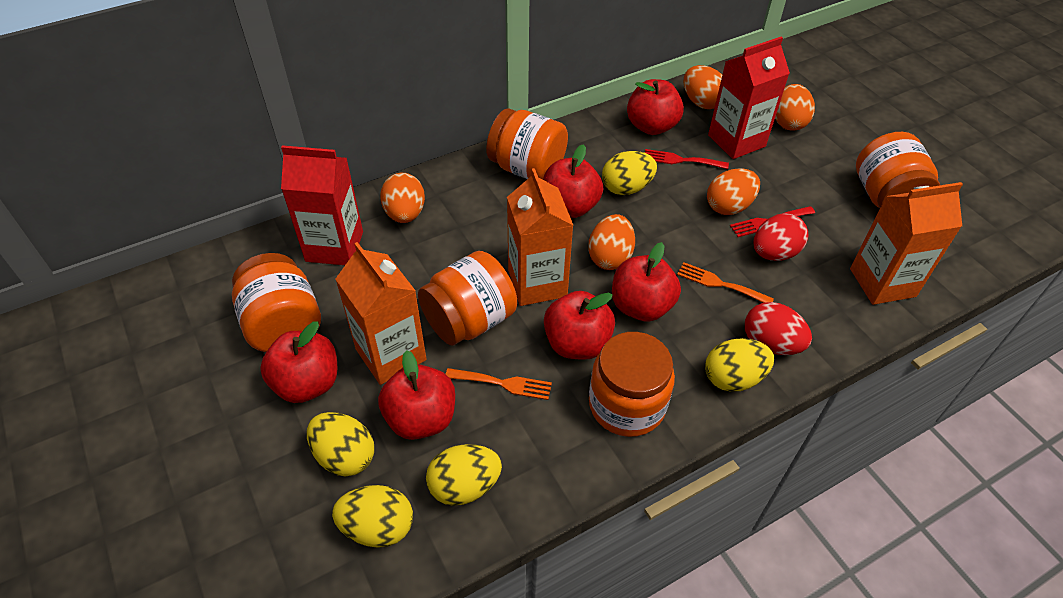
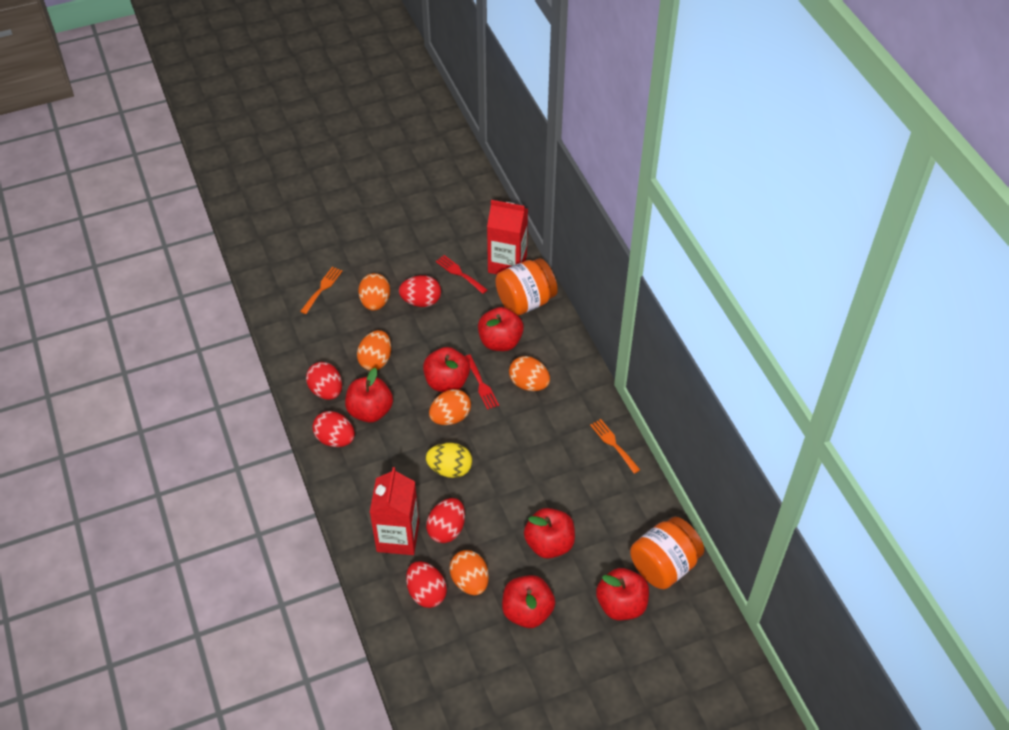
orange carton: [336,242,427,385] [507,168,573,306] [850,182,963,305] = 3 -> none = 0
orange jar: [232,253,321,352] [418,251,517,346] [486,108,568,180] [589,332,675,437] [856,132,940,208] = 5 -> [495,258,558,316] [630,517,704,589] = 2
red egg: [745,302,812,355] [754,213,809,261] = 2 -> [306,362,342,400] [313,411,355,447] [399,275,441,307] [406,561,447,608] [426,498,465,543] = 5
yellow egg: [307,412,374,477] [332,485,413,548] [426,444,502,506] [602,151,657,195] [705,338,774,392] = 5 -> [426,443,472,478] = 1

